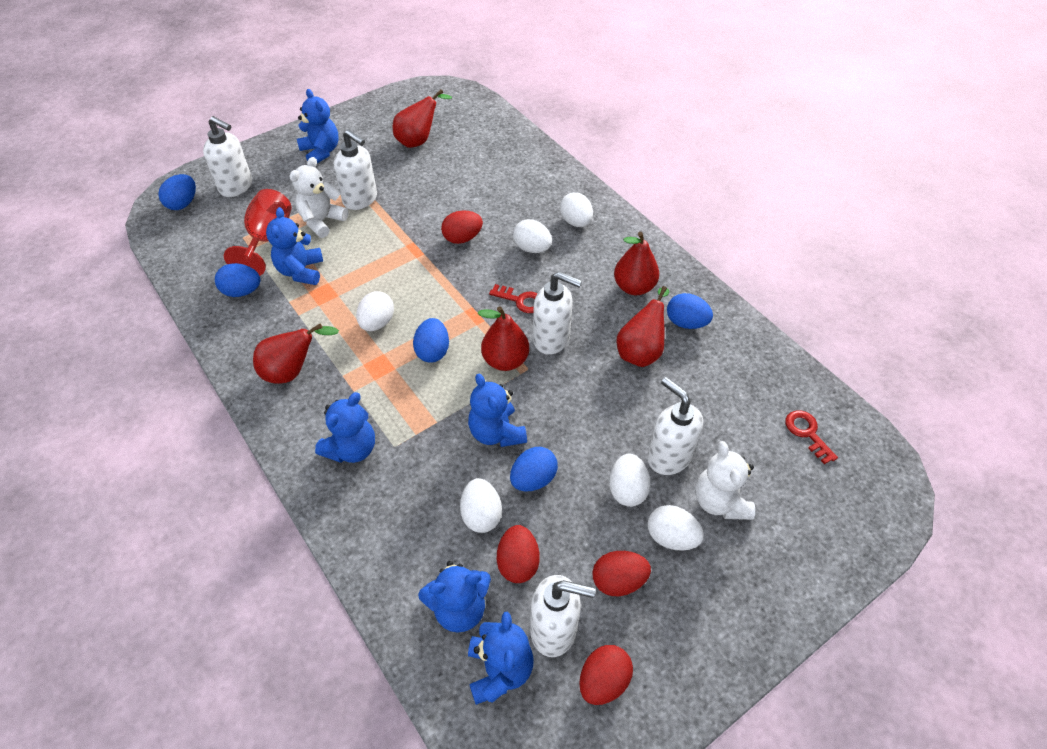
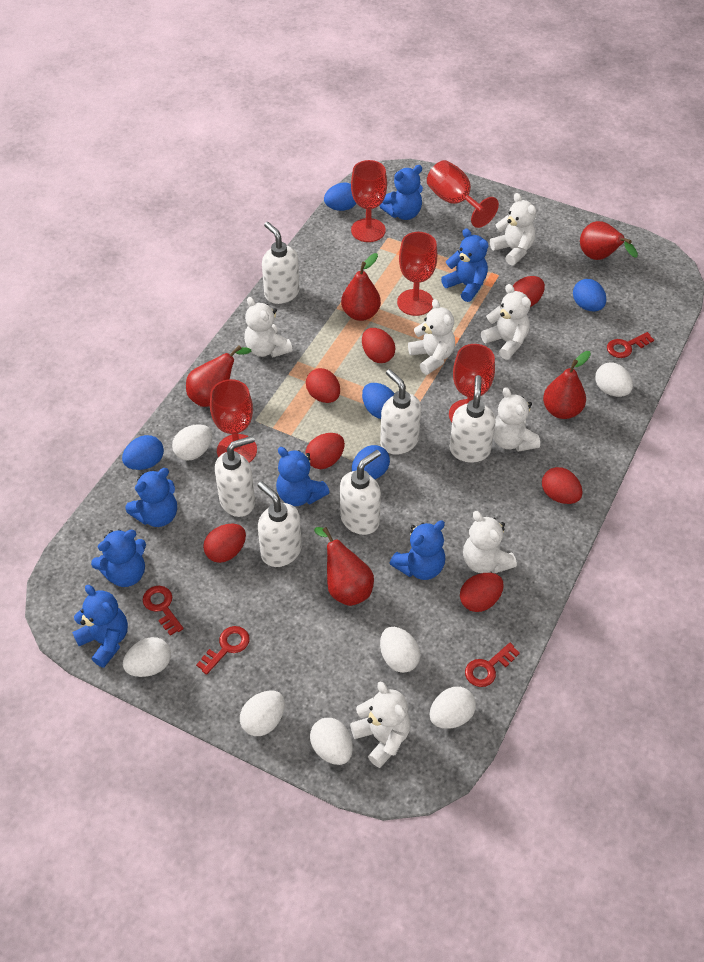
blue teddy bear: [266,207,323,285] [297,89,339,163] [315,392,375,463] [418,561,491,633] [468,374,527,447] [468,612,534,705] = 6 -> [72,585,128,668] [91,529,146,587] [126,468,177,527] [276,447,330,506] [380,165,423,220] [389,521,445,580] [441,228,489,302] = 7
red egg: [441,211,483,244] [497,525,540,583] [579,645,633,705] [592,551,651,596] = 4 -> [203,524,246,563] [305,433,345,469] [306,368,340,403] [362,328,395,363] [460,573,504,612] [513,276,545,307] [542,467,583,504] = 7
red goblet: [224,189,291,276] = 1 -> [210,379,257,463] [351,160,387,242] [397,232,437,316] [427,160,499,228] [449,344,495,422] = 5
red key: [489,284,538,313] [785,410,838,464] = 2 -> [143,586,183,636] [196,626,249,675] [465,643,520,687] [607,332,654,358] = 4
white egg: [356,291,394,331] [460,478,502,533] [513,219,552,253] [560,192,593,227] [609,453,650,507] [648,505,704,551] = 6 -> [123,637,171,677] [172,424,212,461] [240,691,285,736] [310,718,353,765] [380,627,420,673] [430,687,476,729] [595,362,633,397] = 7
white soap dispenser: [203,116,252,197] [334,129,377,210] [530,575,596,657] [533,271,582,355] [647,377,703,475] = 5 -> [215,436,255,517] [257,481,302,567] [262,222,300,304] [340,450,381,535] [380,369,421,455] [450,375,496,463] = 6
white teddy bear: [290,157,348,238] [695,441,755,520] = 2 -> [244,297,292,357] [350,682,411,768] [408,299,455,375] [463,511,517,573] [481,284,531,360] [490,193,536,266] [493,387,540,452] = 7

